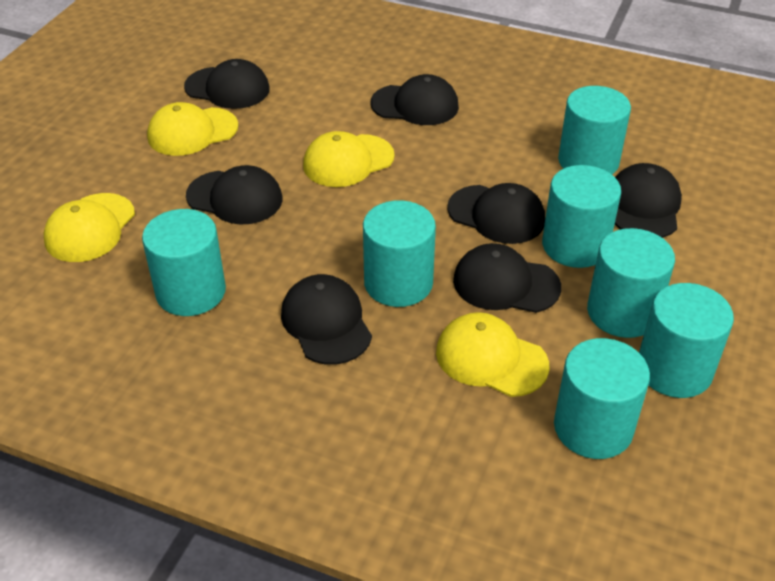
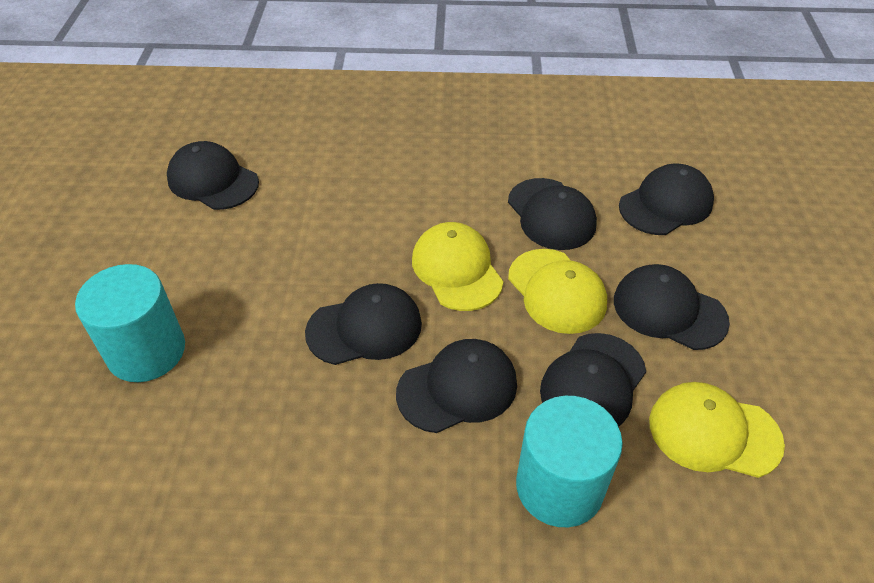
turquoise cylinder: [142,209,226,316] [363,200,436,307] [542,165,621,268] [554,338,650,459] [558,86,631,175] [587,228,675,338] [639,283,734,398] = 7 -> [75,264,185,382] [516,396,623,527] = 2
yellow cap: [44,193,135,262] [147,102,238,156] [303,131,395,187] [436,312,549,397] = 4 -> [412,222,503,311] [508,249,607,334] [649,382,785,478] = 3

